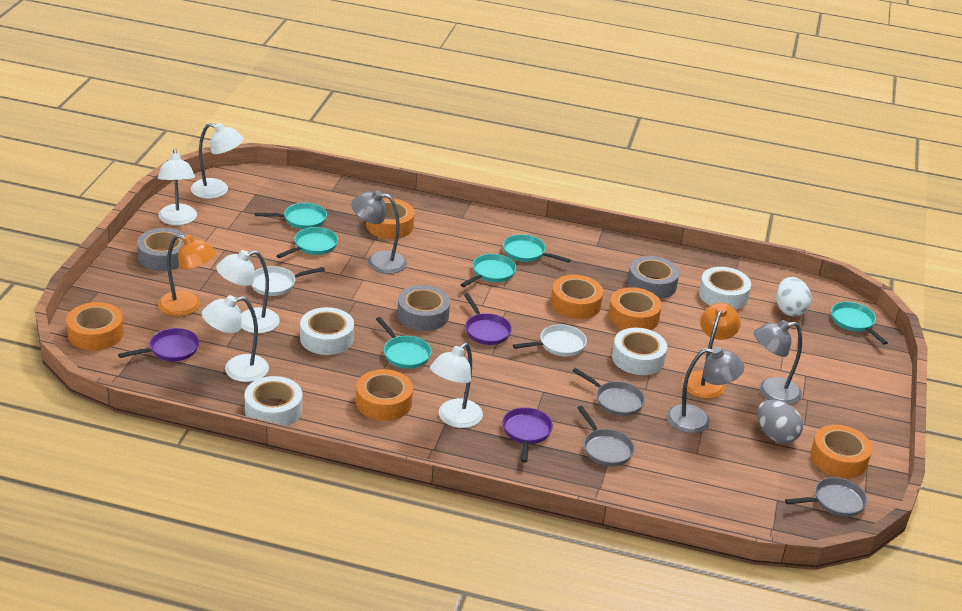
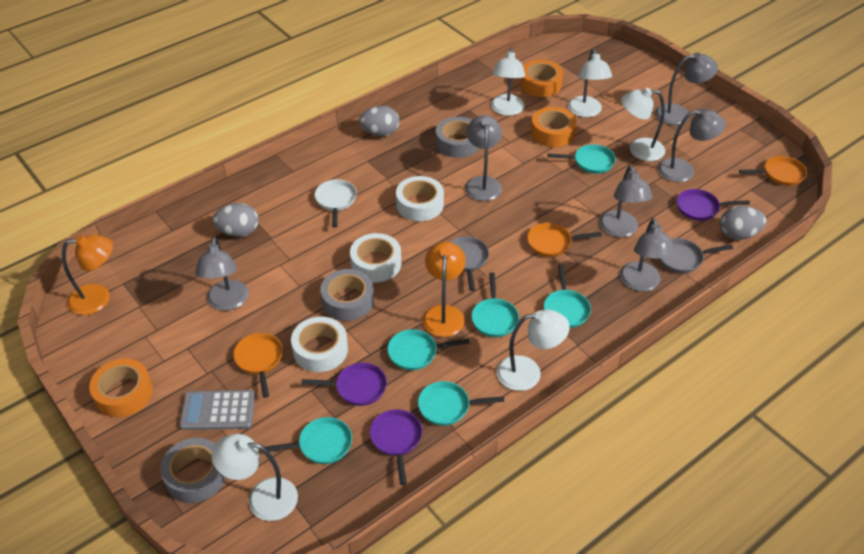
grey calculator: none = 0 -> [179,390,255,430] = 1
grey egg: [757,400,803,444] = 1 -> [212,203,259,237] [359,106,399,136] [720,206,767,240] = 3
grey lamp: [351,190,407,274] [667,347,744,433] [754,320,802,405] = 3 -> [195,237,249,311] [465,115,502,201] [599,165,652,237] [620,218,675,292] [655,52,718,125] [658,108,726,182] = 6
grey pan: [573,368,645,416] [577,406,635,466] [785,477,867,517] = 3 -> [450,237,489,291] [660,238,733,273] = 2
orange pan: none = 0 -> [233,333,283,398] [527,223,602,257] [739,156,807,186] = 3
orange tape: [66,302,124,350] [356,369,413,421] [366,199,415,239] [551,275,603,319] [608,287,662,330] [811,425,872,478] = 6 -> [89,359,153,418] [520,60,563,97] [531,107,577,147] = 3
white egg: [776,277,811,316] = 1 -> none = 0
white pan: [251,266,325,296] [513,324,587,356] = 2 -> [315,179,357,228] = 1
white tape: [245,376,302,426] [300,307,354,355] [612,328,667,375] [699,267,751,309] = 4 -> [291,317,348,372] [350,233,401,283] [396,176,444,221] = 3

